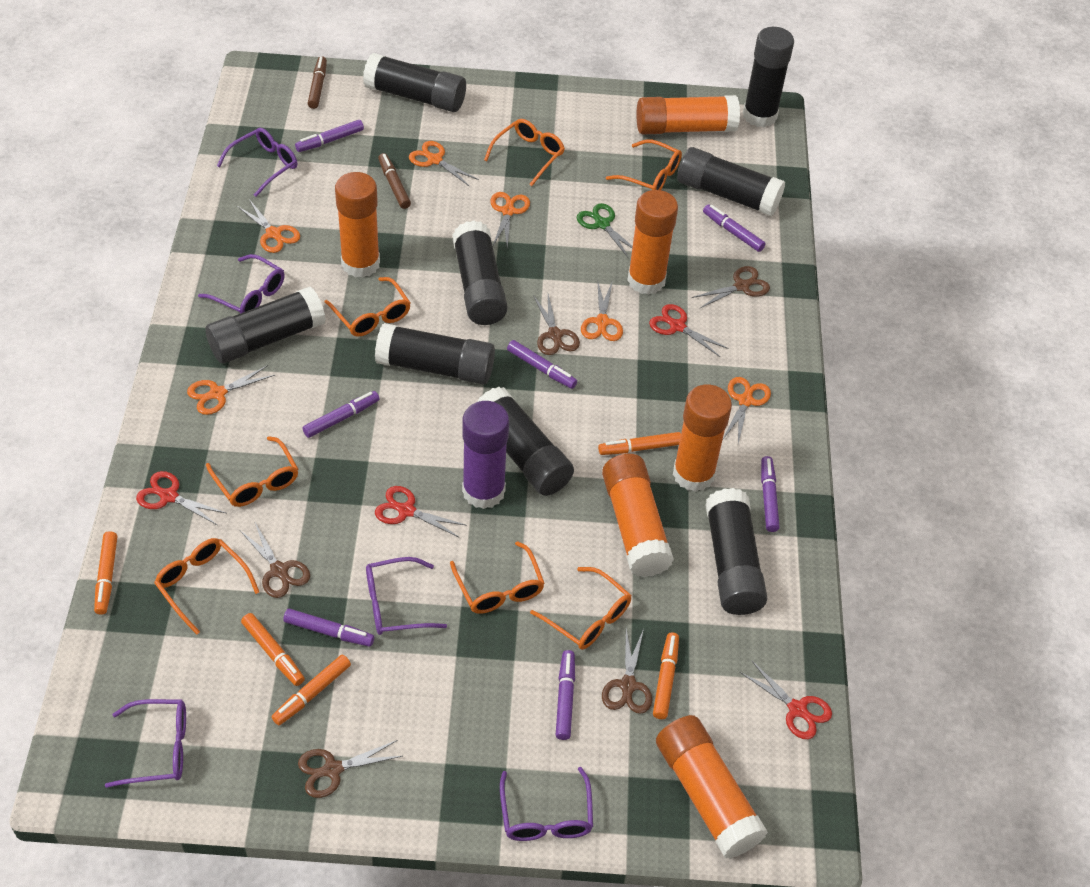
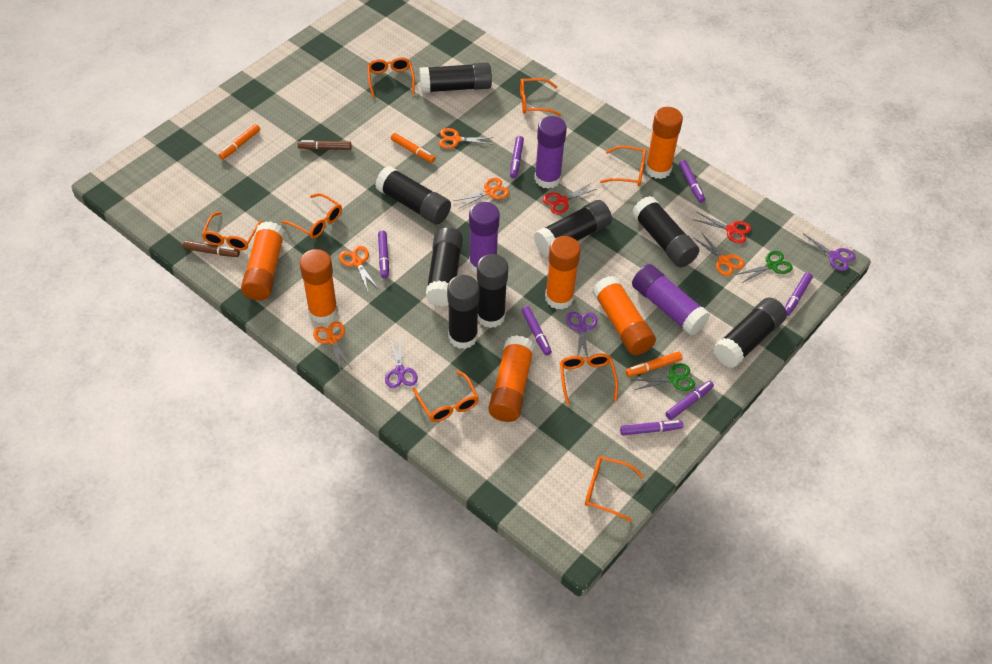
brown scissors: [240,523,310,598] [298,740,402,798] [533,294,580,355] [602,629,652,714] [692,266,770,308] = 5 -> none = 0
green scissors: [577,203,633,257] = 1 -> [633,363,695,391] [736,251,793,283] = 2
orange glasses: [154,538,259,635] [206,436,298,507] [325,277,410,337] [450,541,545,614] [484,119,565,186] [530,567,631,650] [606,139,682,190] = 7 -> [202,212,263,250] [281,193,342,238] [367,57,415,98] [413,371,479,422] [520,78,561,116] [560,354,618,405] [585,456,644,522] [600,145,646,186] = 8
orange marker: [94,531,117,615] [241,613,305,686] [272,654,351,725] [598,432,681,455] [653,632,679,719] = 5 -> [219,124,260,159] [391,133,435,163] [625,351,683,377] = 3
orange scissors: [187,365,275,415] [237,199,300,253] [409,141,479,186] [490,192,530,247] [581,280,623,341] [723,377,771,443] = 6 -> [313,322,352,372] [339,246,378,291] [439,128,494,149] [454,178,509,209] [693,232,744,276] = 5
purple glasses: [105,699,186,788] [198,254,285,313] [217,128,297,197] [366,557,447,635] [500,767,593,841] = 5 -> none = 0
purple glue stick: [462,401,509,509] = 1 -> [469,202,500,274] [534,116,567,189] [632,264,710,336] = 3
purple scissors: none = 0 -> [385,337,418,388] [566,312,598,357] [797,233,856,271] = 3
red scissors: [136,471,226,525] [375,486,467,538] [649,304,729,357] [740,660,832,739] = 4 -> [543,183,597,214] [695,212,751,244] = 2

